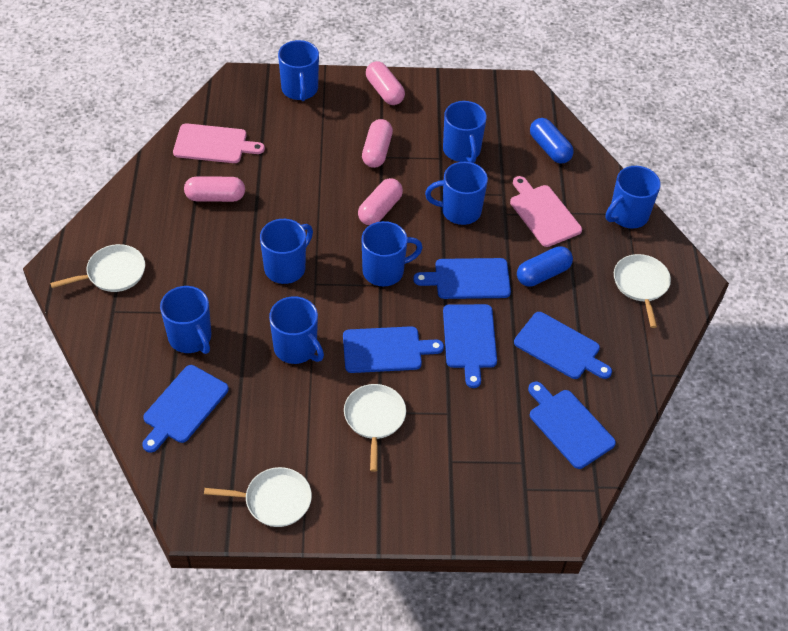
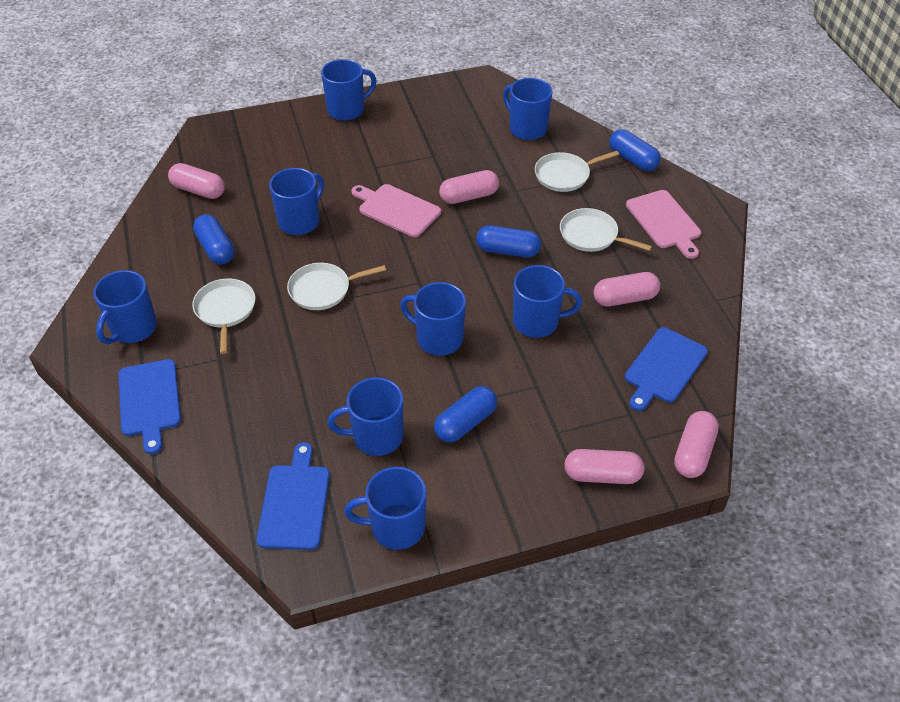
blue capsule: [517,246,573,287] [530,118,574,164] = 2 -> [193,214,235,265] [434,386,497,443] [476,225,541,258] [609,130,661,171] = 4
blue cutting board: [142,365,229,452] [343,326,444,373] [413,258,511,299] [443,304,497,388] [514,312,612,379] [528,382,616,469] = 6 -> [118,359,181,454] [257,442,330,550] [625,327,708,411] = 3
pink capsule: [184,176,245,202] [358,178,403,225] [362,119,393,168] [366,61,405,105] = 4 -> [168,163,225,199] [439,170,499,204] [564,449,644,484] [594,272,660,306] [674,411,719,478] = 5

